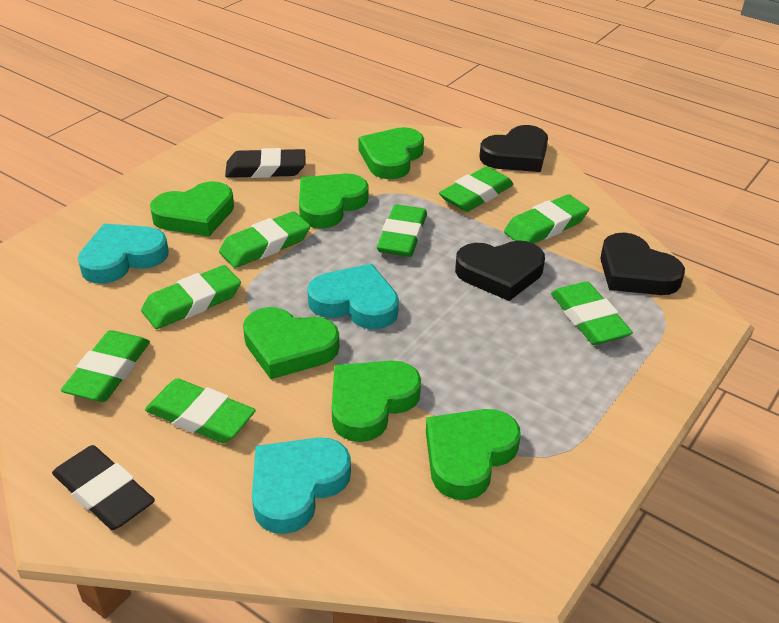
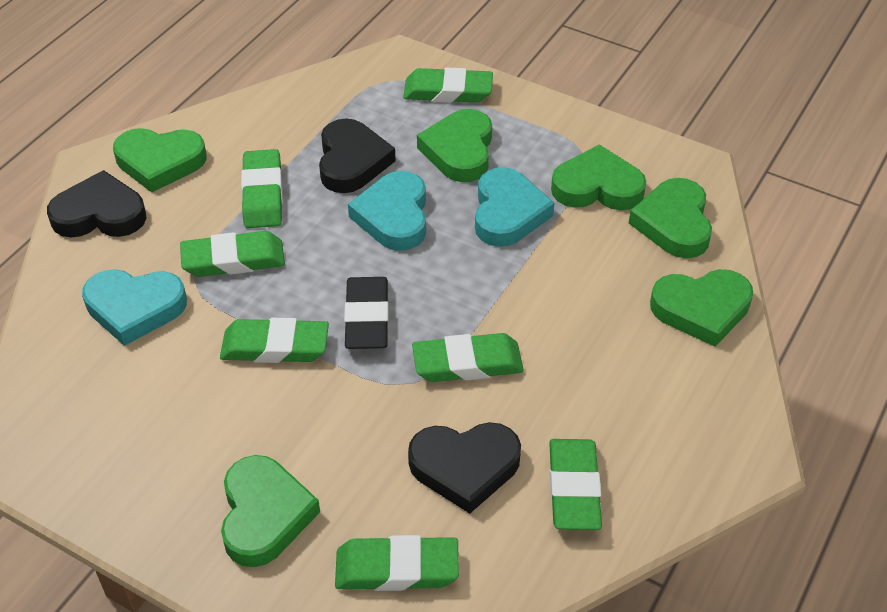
black eraser: [52,445,155,530] [225,148,305,178] = 2 -> [344,277,389,349] = 1
green eraser: [61,330,150,402] [141,265,241,329] [145,378,256,443] [219,211,310,268] [377,204,427,257] [439,166,514,212] [504,194,589,244] [551,281,633,345] = 8 -> [180,231,285,277] [220,318,329,363] [241,149,283,228] [335,535,459,591] [403,68,493,103] [412,333,524,382] [549,439,602,530] = 7

